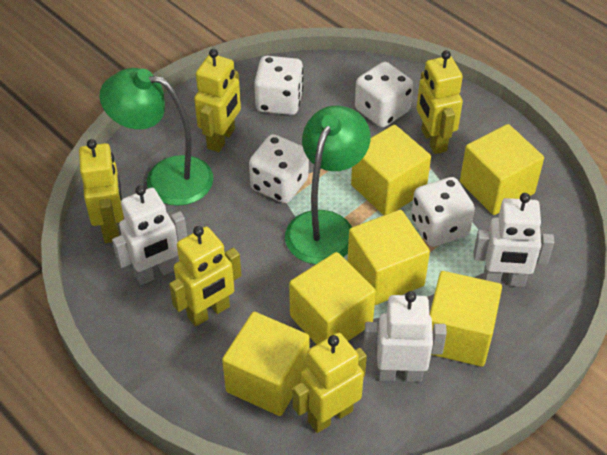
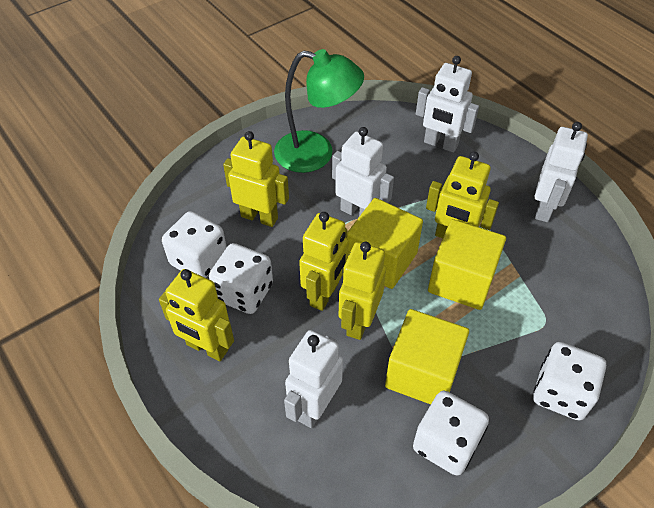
green lamp: [100,68,213,206] [285,106,370,265] = 2 -> [274,49,364,173] = 1
white robot: [112,185,187,285] [364,291,447,382] [473,193,554,287] = 3 -> [284,330,343,428] [332,127,394,217] [416,56,479,153] [535,122,588,222] = 4
yellow cube: [222,312,310,416] [289,252,376,345] [347,210,430,305] [351,125,431,215] [429,271,502,367] [460,124,544,215] = 6 -> [347,198,423,289] [385,309,469,404] [428,219,506,310] = 3

